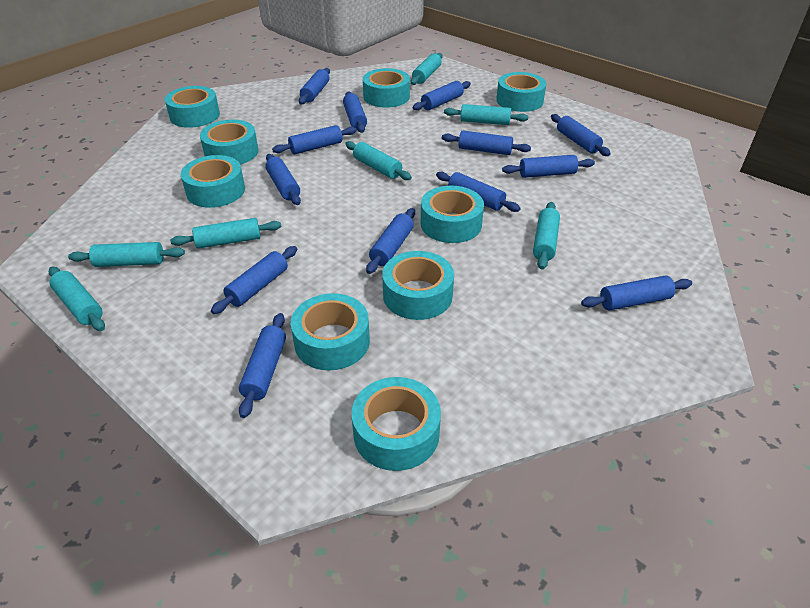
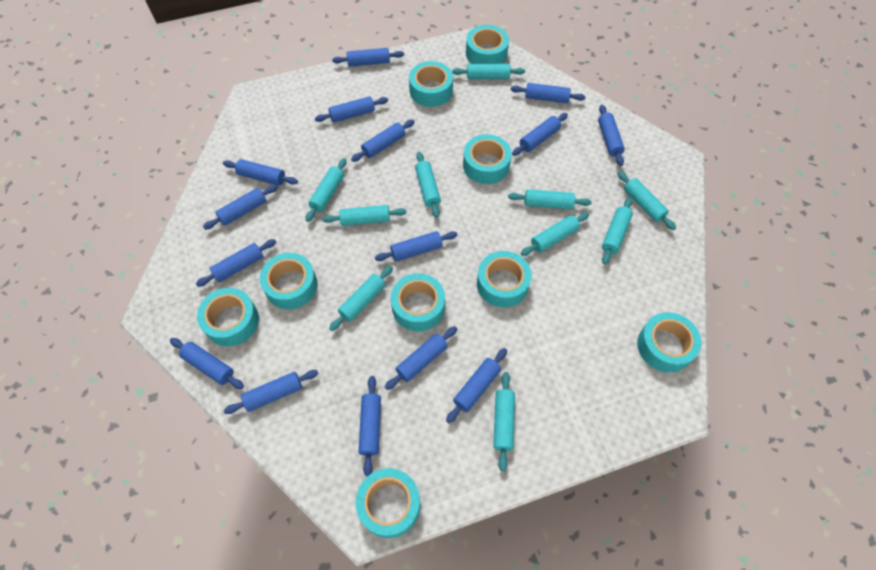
blue rolling pin: [211,246,297,314] [239,313,286,418] [265,154,301,205] [272,125,357,154] [299,68,330,104] [343,91,367,133] [366,208,415,274] [413,81,471,110] [436,172,521,212] [442,130,531,155] [502,155,595,178] [551,114,611,156] [581,276,692,311] = 13 -> [170,338,244,389] [196,239,276,287] [203,184,278,230] [223,159,298,186] [224,370,319,414] [315,96,388,122] [332,48,404,67] [351,120,415,162] [358,376,381,476] [375,231,457,261] [385,326,457,390] [446,348,507,423] [511,83,586,103] [512,113,568,156] [598,105,625,166] = 15
turquoise rolling pin: [49,267,105,331] [68,242,185,267] [170,218,282,249] [345,141,412,180] [410,53,442,85] [444,104,528,125] [533,202,560,270] = 7 -> [305,158,347,222] [322,205,407,226] [329,266,393,331] [415,152,441,218] [452,64,525,79] [493,372,515,471] [508,189,592,209] [521,212,589,256] [602,197,633,265] [617,171,676,230] = 10

